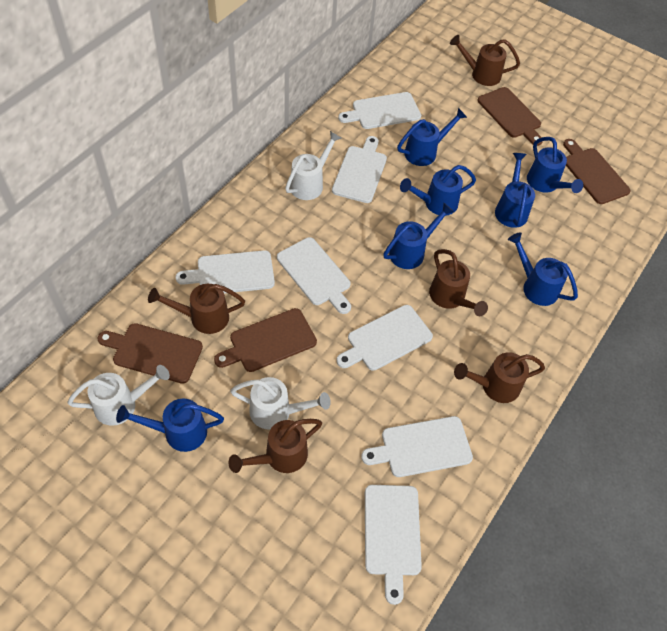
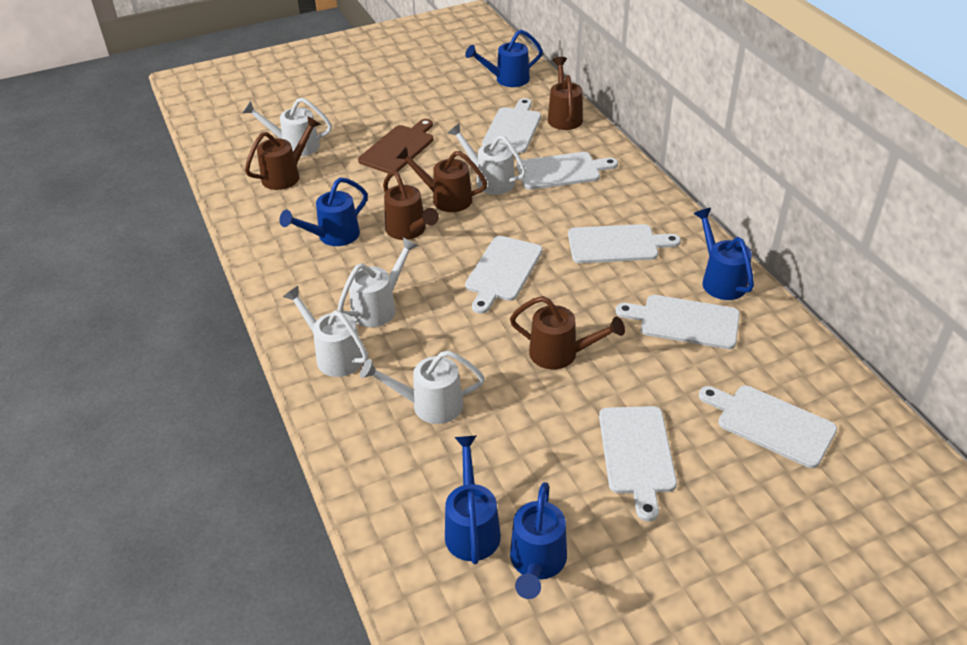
blue watering can: [116,399,224,452] [383,203,454,269] [397,108,467,166] [400,165,476,216] [495,153,535,228] [508,232,578,306] [527,137,583,193] = 7 -> [279,177,368,246] [445,436,501,564] [465,30,543,87] [510,482,567,599] [694,208,754,300] = 5
brown cutting board: [97,323,203,384] [214,308,317,372] [478,87,543,146] [563,139,631,204] = 4 -> [358,119,433,174] = 1
white watering can: [67,365,170,426] [230,377,331,430] [285,131,341,200] = 3 -> [242,98,332,157] [283,286,368,377] [337,237,418,327] [360,350,485,424] [448,123,526,195] = 5

